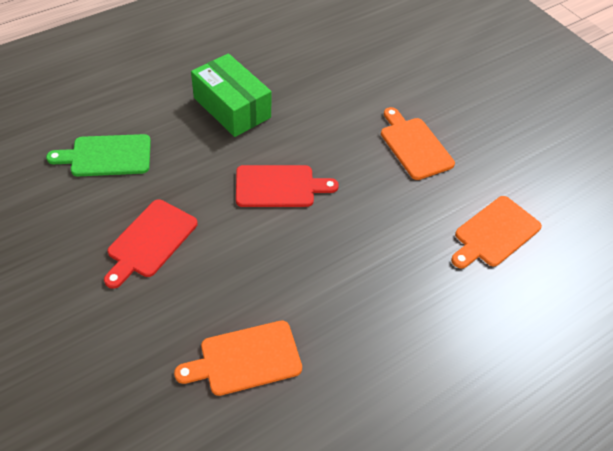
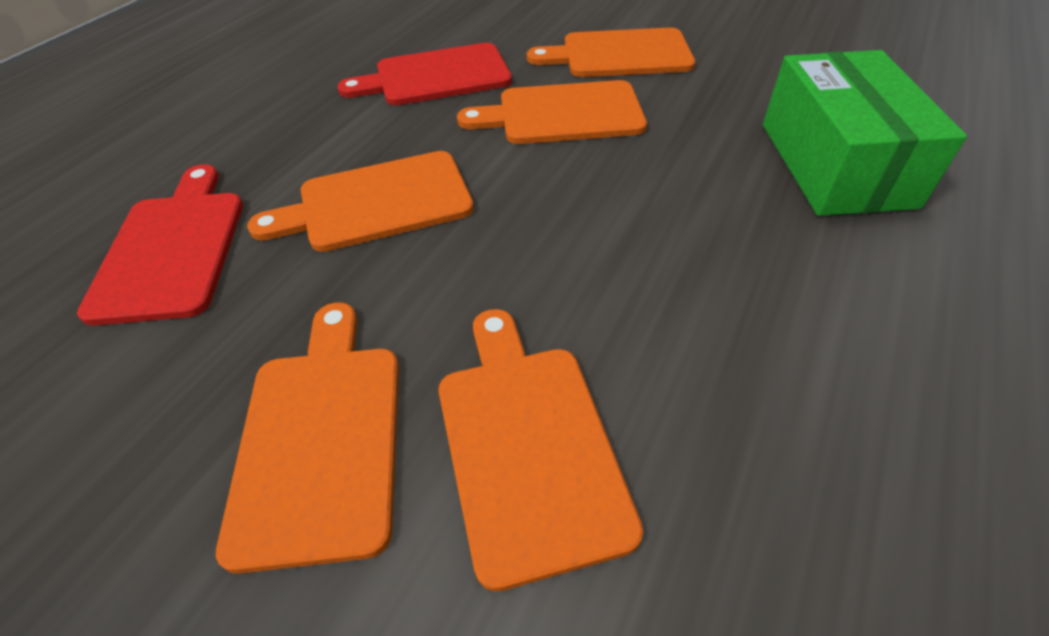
green cutting board: [46,134,151,176] = 1 -> none = 0
orange cutting board: [174,321,302,396] [381,107,455,180] [451,196,542,269] = 3 -> [216,302,399,574] [247,151,474,252] [439,309,643,592] [457,80,647,144] [527,27,695,77] = 5

